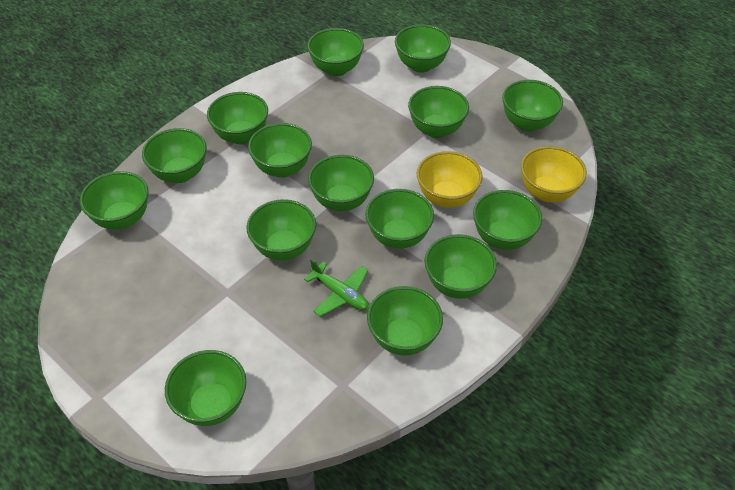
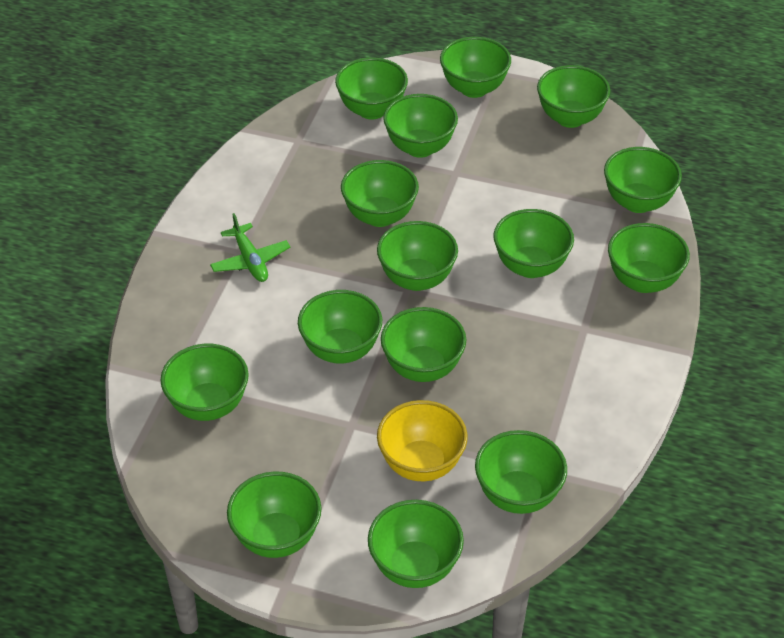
yellow bowl: [416,151,483,208] [521,146,587,202] = 2 -> [377,400,467,481] = 1

